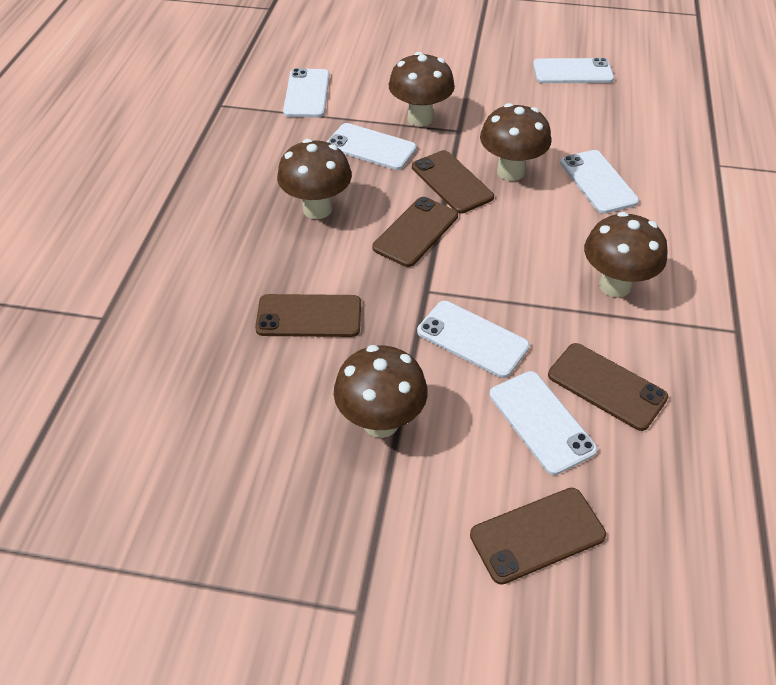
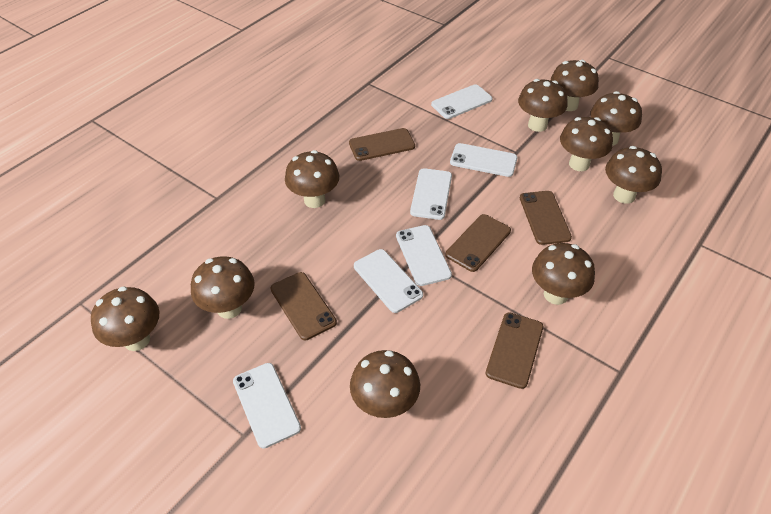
brown mushroom: [277,139,352,219] [334,345,428,438] [389,52,455,127] [480,103,551,181] [584,212,668,298] = 5 -> [91,286,159,351] [191,256,255,319] [285,150,339,208] [350,350,420,418] [518,79,567,132] [532,243,595,305] [551,60,599,111] [560,117,613,171] [591,91,642,146] [605,146,662,204] = 10

